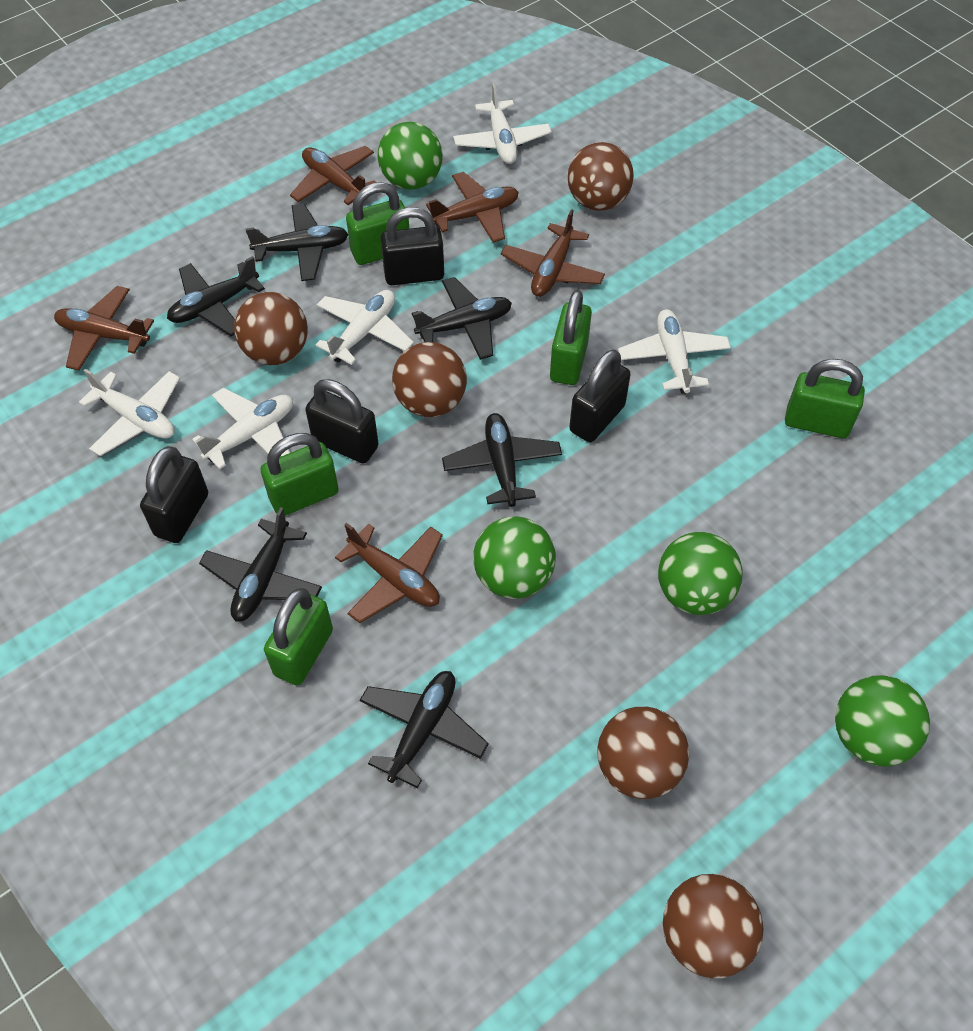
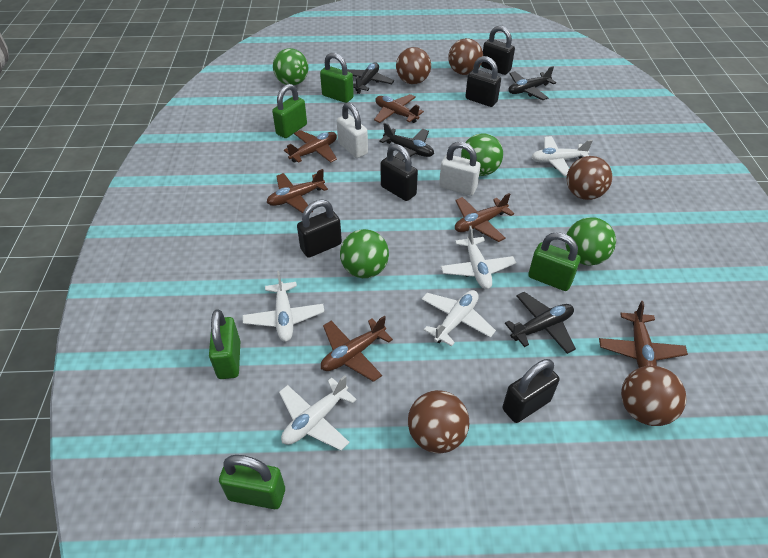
black padlock: [140,446,208,543] [305,379,379,463] [381,207,444,285] [569,350,631,442] = 4 -> [297,199,342,258] [381,144,418,201] [465,56,501,107] [481,26,515,75] [503,359,560,423] = 5
black plane: [167,256,265,336] [199,507,322,622] [246,204,348,281] [359,671,489,788] [412,277,512,360] [442,413,562,507] = 6 -> [347,63,394,94] [379,123,434,161] [505,292,576,354] [508,66,556,100] = 4
brown plane: [54,286,154,371] [290,146,377,205] [335,523,443,623] [426,172,519,243] [501,209,605,297] = 5 -> [267,169,328,213] [284,130,337,163] [321,316,393,382] [374,94,424,123] [455,193,514,242] [599,301,688,368] = 6
white padlock: none = 0 -> [337,102,368,158] [439,142,481,196] = 2

